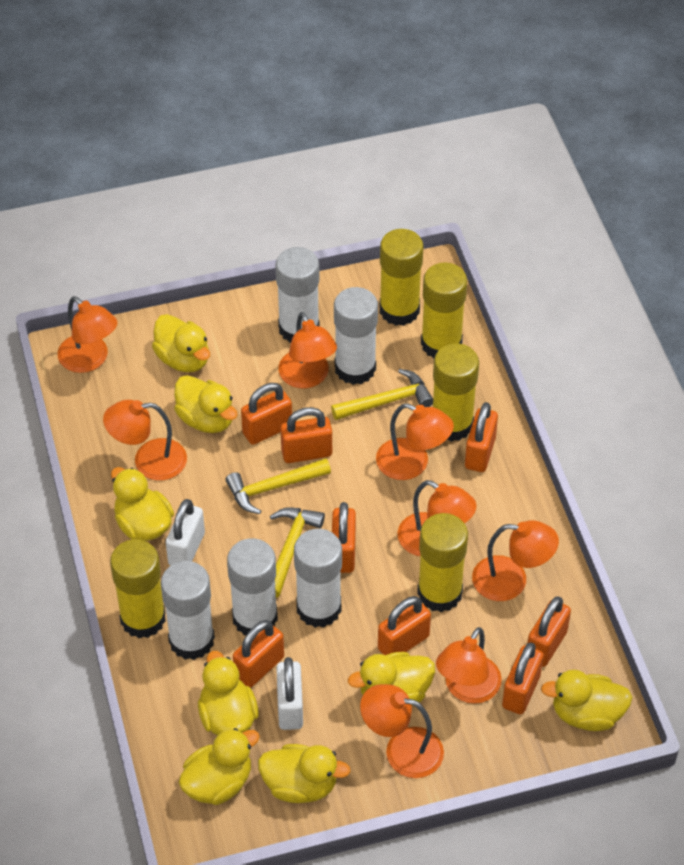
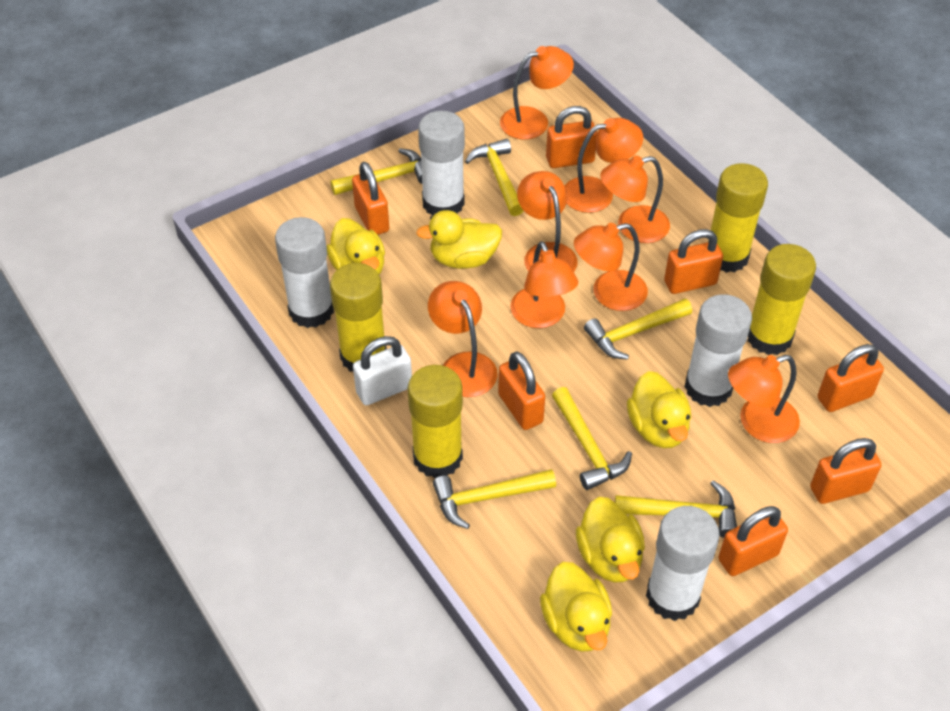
orange padlock: [233,620,284,688] [241,383,292,445] [281,407,332,463] [332,502,356,573] [378,596,431,655] [465,402,498,472] [502,642,544,714] [527,596,571,667] = 8 -> [352,162,389,235] [498,351,545,430] [546,106,597,168] [664,229,723,294] [718,506,788,576] [810,438,882,504] [817,344,884,412] = 7
white glue stick: [161,561,215,660] [227,538,278,635] [275,247,320,343] [294,529,342,628] [334,287,378,385] = 5 -> [275,217,334,328] [418,111,465,216] [646,506,720,621] [684,294,752,407] = 4
white padlock: [166,499,205,566] [276,657,303,730] = 2 -> [353,336,412,405] = 1
yellow duck: [111,467,174,541] [152,314,210,372] [174,375,238,433] [179,728,260,805] [198,651,259,735] [258,744,351,803] [348,652,435,706] [541,670,632,731] = 8 -> [327,218,385,275] [416,210,502,269] [540,562,612,652] [576,497,645,582] [627,371,691,448] = 5
yellow glue stick: [110,539,166,638] [380,229,424,326] [417,513,468,612] [421,262,467,358] [433,343,479,442] = 5 -> [330,263,387,372] [408,365,463,478] [708,163,768,273] [747,244,816,355] = 4
yellow hammer: [226,458,331,514] [270,507,325,597] [331,369,433,420] = 3 -> [330,148,422,195] [433,469,556,529] [465,139,524,216] [552,387,632,490] [584,299,692,360] [615,480,737,538] = 6

